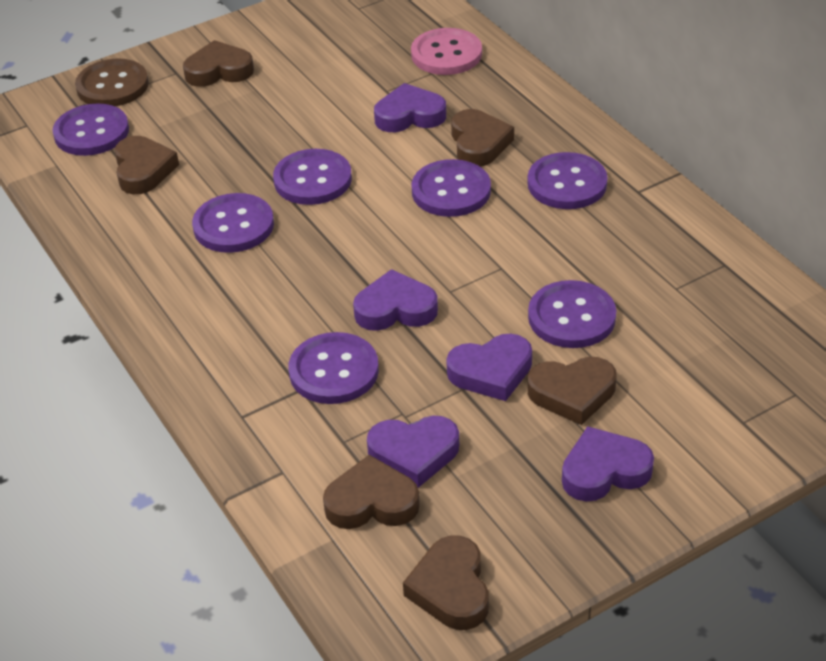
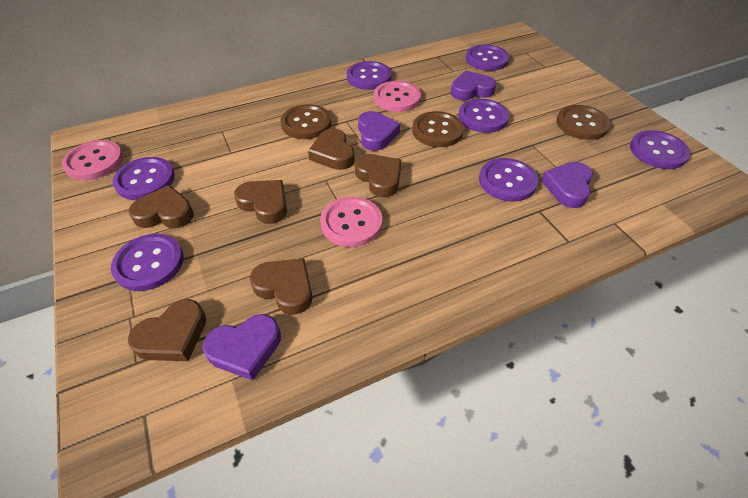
brown button: [75,58,149,106] = 1 -> [281,104,331,139] [412,111,464,147] [556,105,611,140] = 3
pink button: [411,28,482,75] = 1 -> [62,140,123,180] [320,197,382,247] [374,81,421,112] = 3
purple heart: [353,269,438,331] [367,416,459,488] [374,83,446,132] [446,334,532,401] [562,426,654,502] = 5 -> [203,314,281,381] [358,111,400,151] [451,71,496,101] [541,162,593,208] = 4

